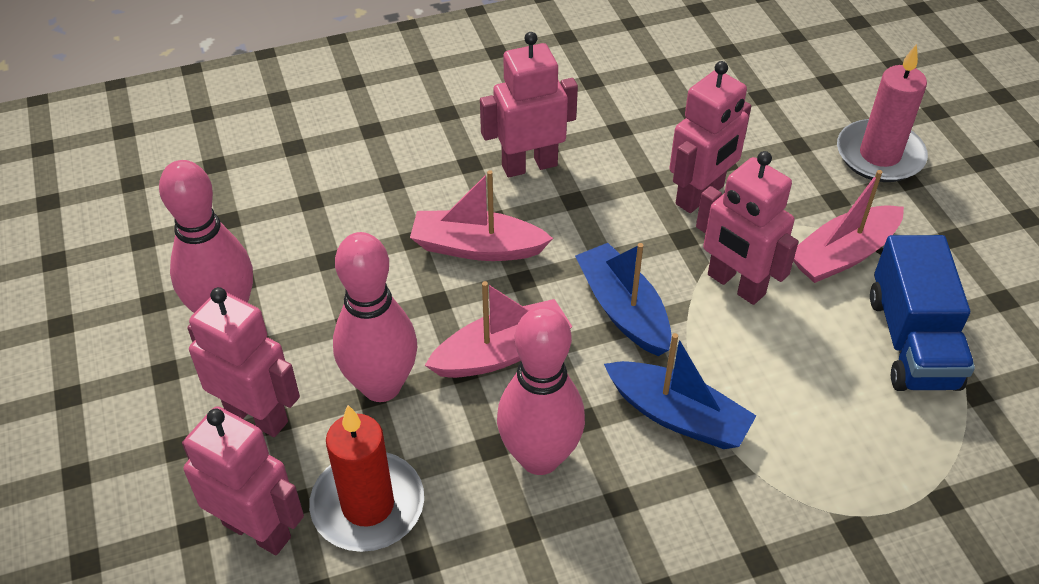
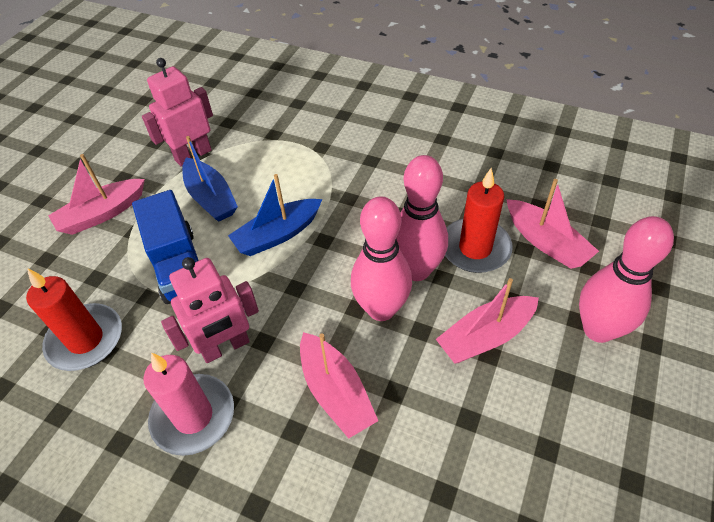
pink boat: [410,170,553,261] [425,281,573,378] [794,170,904,283] = 3 -> [48,154,145,235] [300,332,378,439] [436,278,539,364] [506,179,599,269] = 4
pink robot: [182,406,304,555] [187,287,300,437] [480,32,578,177] [670,61,751,213] [696,151,799,305] = 5 -> [142,58,213,167] [161,257,259,363] = 2
red candle: [309,405,424,552] = 1 -> [26,268,122,371] [445,168,513,273] = 2

